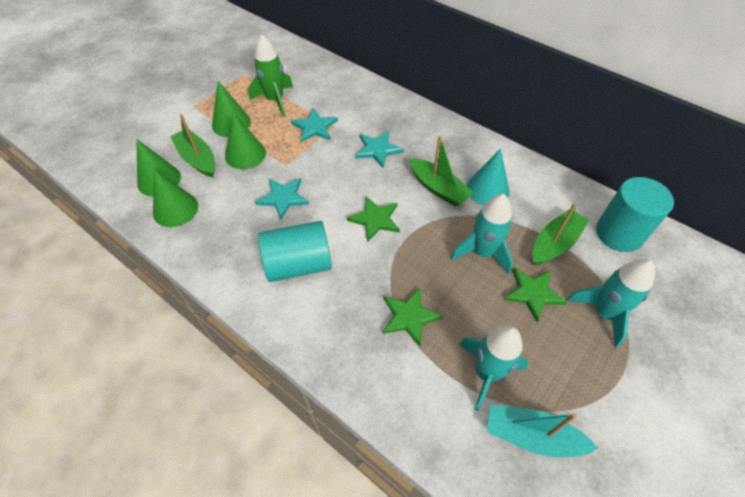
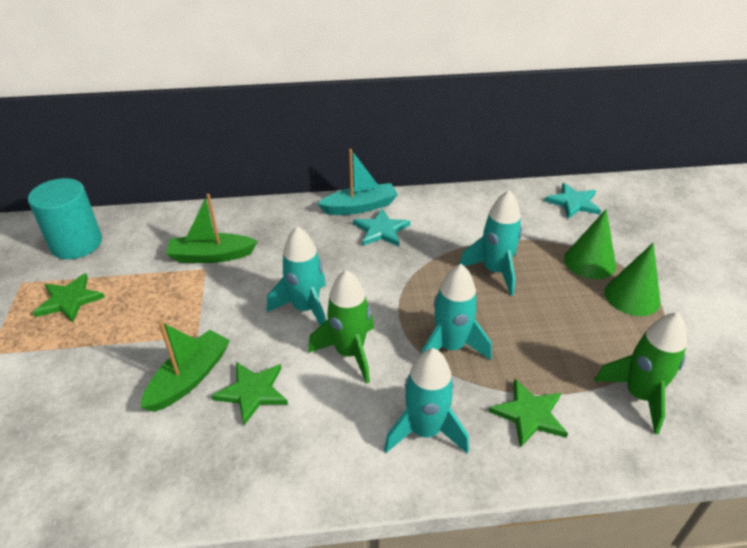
green boat: [170,114,215,178] [409,136,474,207] [532,203,589,265] = 3 -> [141,321,230,412] [166,194,258,263] = 2
green cone: [136,139,181,197] [153,169,198,227] [212,81,251,137] [225,112,266,169] = 4 -> [564,209,616,279] [605,243,661,316] = 2
green rocket: [248,35,293,117] = 1 -> [308,270,374,384] [594,312,687,434] = 2
turquoise cone: [467,148,510,205] = 1 -> none = 0
turquoise cylinder: [258,221,332,282] [596,177,674,252] = 2 -> [28,178,102,259] = 1
turquoise rocket: [451,194,513,275] [459,325,528,411] [567,259,655,348] = 3 -> [267,226,326,326] [384,348,469,454] [421,264,492,360] [459,190,522,296] = 4
turquoise star: [255,178,309,219] [291,108,338,142] [355,131,404,168] = 3 -> [353,209,410,246] [545,183,601,219] = 2

